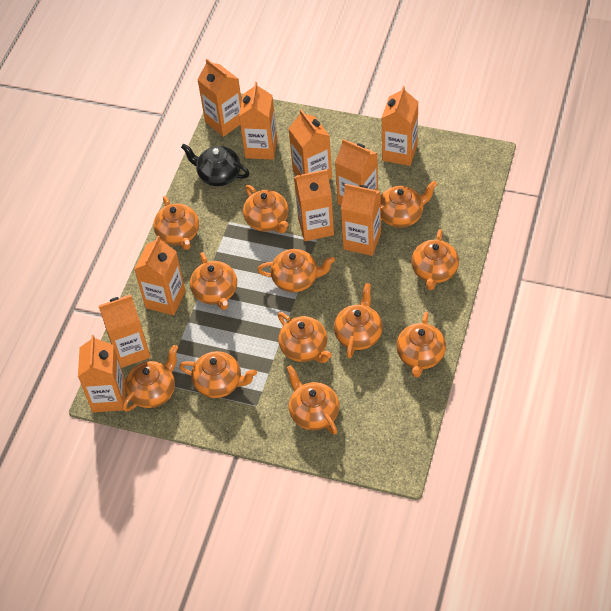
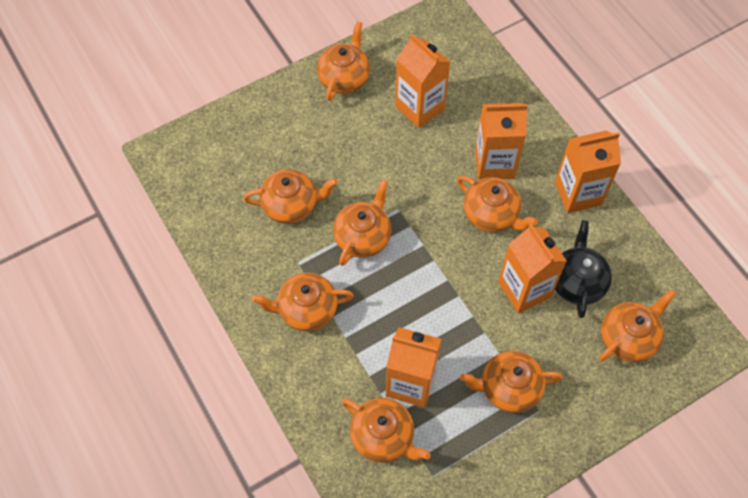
orange carton: [78,335,126,412] [98,295,150,368] [134,236,185,315] [197,59,242,137] [239,82,277,160] [288,109,332,179] [294,169,334,241] [335,139,378,205] [341,184,381,256] [382,86,418,166] = 10 -> [386,327,441,408] [395,34,450,128] [475,103,528,180] [498,224,567,313] [555,130,621,213] = 5
orange teapot: [122,345,178,412] [153,196,199,250] [179,351,257,398] [190,252,237,310] [243,185,289,233] [258,249,335,292] [278,312,332,363] [287,365,339,435] [334,283,383,358] [381,181,437,228] [396,312,446,378] [411,229,459,290] = 12 -> [243,169,338,224] [252,273,354,331] [317,21,370,101] [333,179,391,266] [342,398,431,463] [457,176,538,232] [460,351,563,413] [599,289,676,362] = 8

